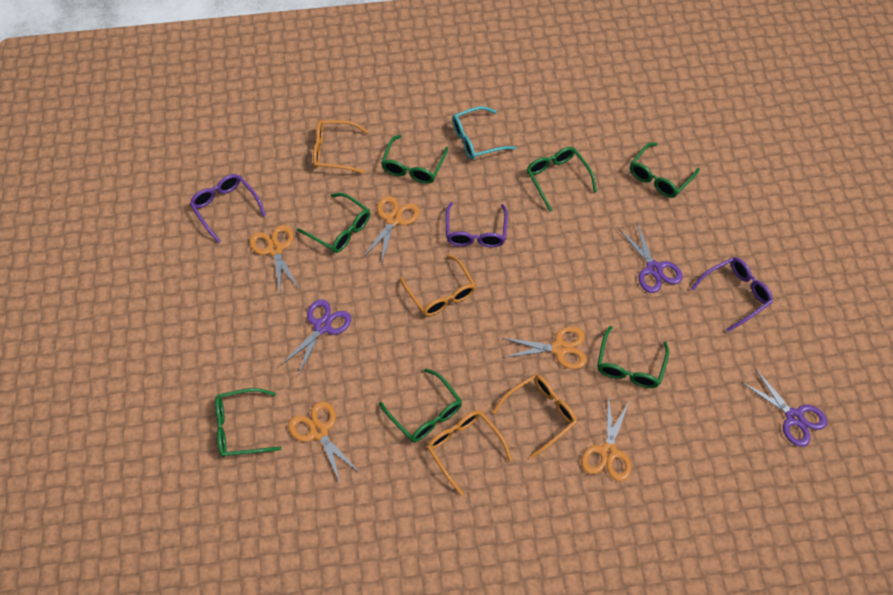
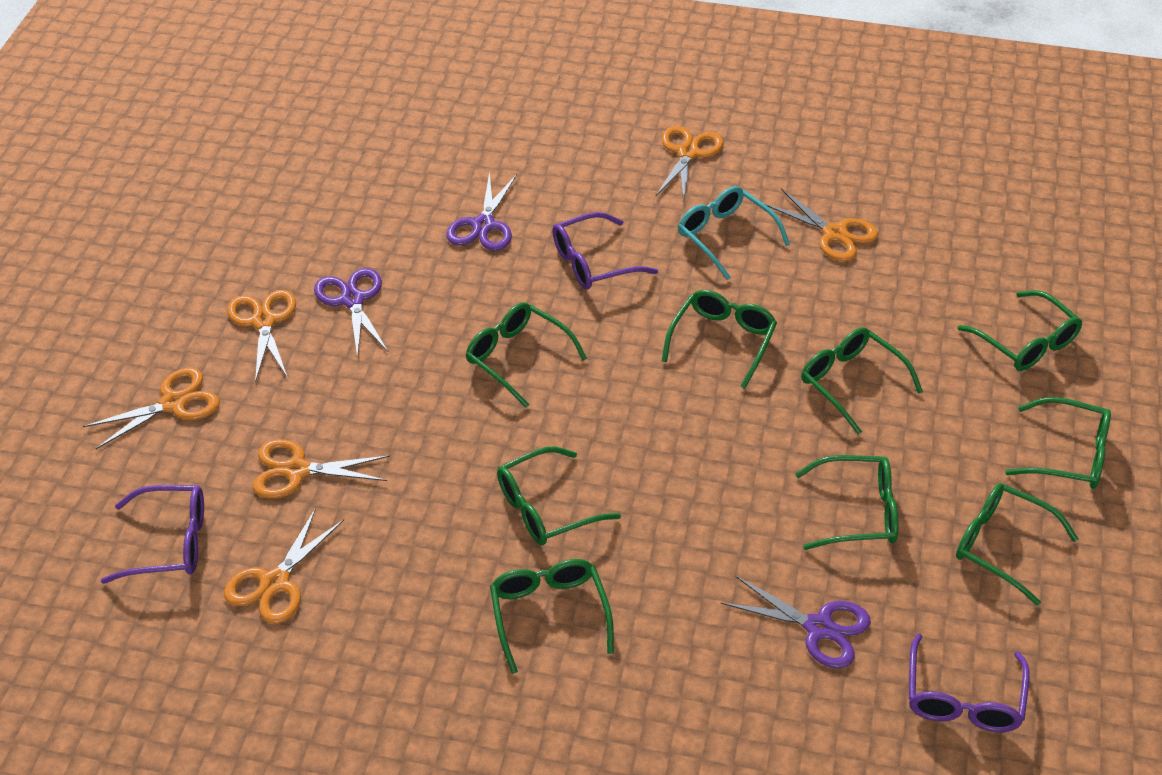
green glasses: [215,388,281,457] [297,193,370,253] [379,368,462,442] [381,135,448,184] [526,147,597,212] [597,326,669,388] [630,142,700,198] = 7 -> [466,302,587,408] [490,559,614,674] [497,446,621,545] [662,290,777,389] [795,455,898,550] [801,327,923,435] [956,483,1079,606] [957,290,1082,371] [1005,397,1111,489] = 9
orange glasses: [313,120,369,174] [400,255,476,316] [427,410,512,496] [492,374,577,459] = 4 -> none = 0
orange scissors: [250,225,300,292] [288,401,360,484] [363,196,420,264] [502,327,587,369] [581,395,632,481] = 5 -> [83,368,220,449] [224,508,344,623] [227,290,296,383] [253,439,390,498] [656,126,724,203] [765,189,878,261] = 6

